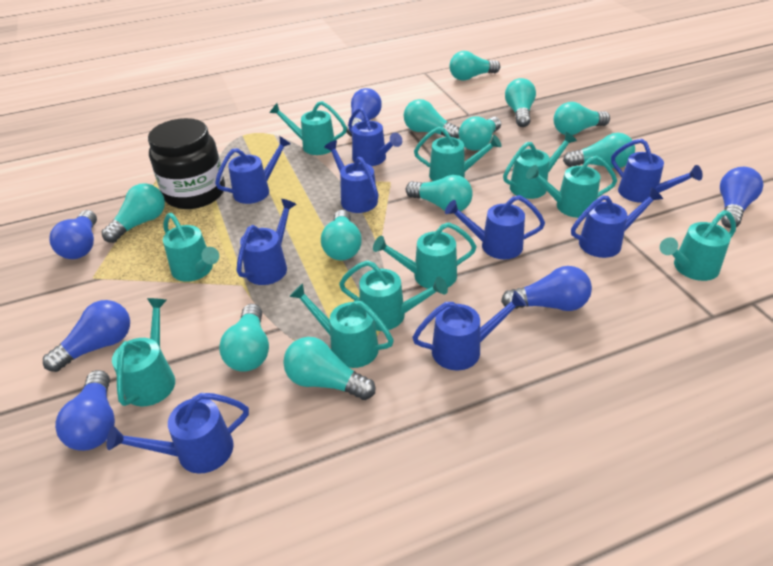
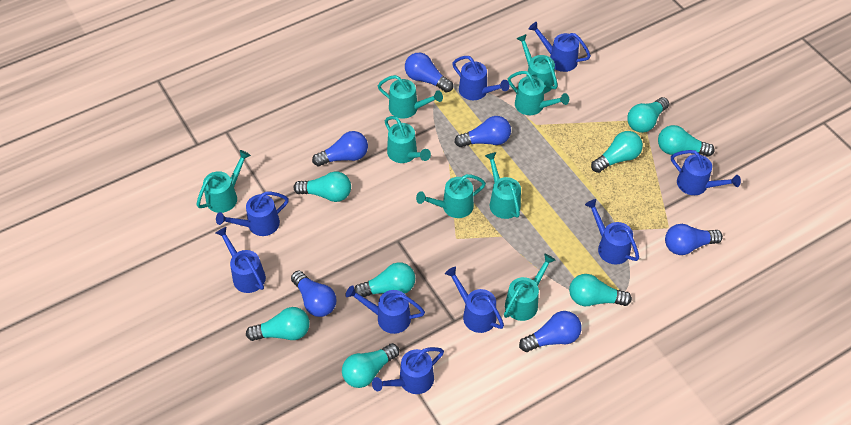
black jar: [148,118,225,209] = 1 -> none = 0
turquoise light bulb: [102,183,165,243] [219,304,269,372] [283,337,375,400] [321,210,362,260] [404,99,459,139] [406,175,473,211] [450,51,500,81] [459,116,501,151] [505,78,536,127] [554,102,610,135] [563,133,635,168] = 11 -> [246,307,310,341] [293,171,351,202] [342,343,399,388] [354,262,415,297] [569,274,632,306] [591,131,643,173] [627,97,669,133] [658,125,715,157] = 8
turquoise watering can: [112,298,175,406] [163,213,219,282] [269,101,347,155] [289,283,394,368] [339,260,448,331] [373,222,477,289] [414,127,502,181] [503,132,577,199] [526,155,617,218] [660,210,736,281] = 10 -> [196,150,251,213] [378,75,443,119] [385,116,431,163] [416,174,486,218] [485,152,521,219] [504,254,555,321] [508,71,569,115] [516,34,558,93] = 8

